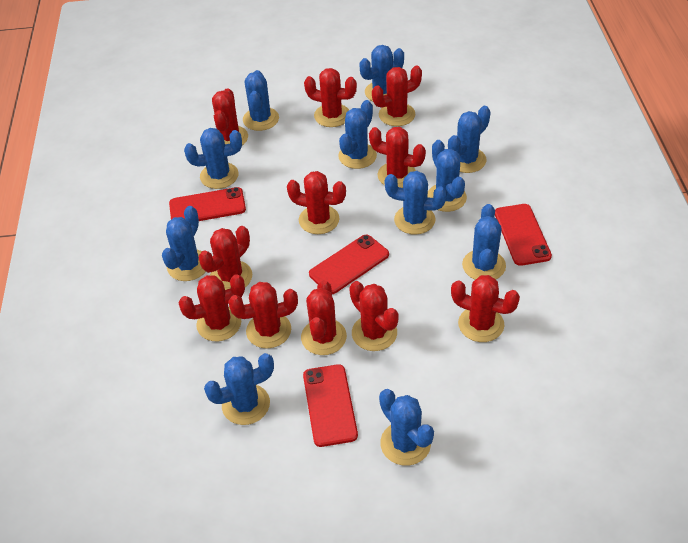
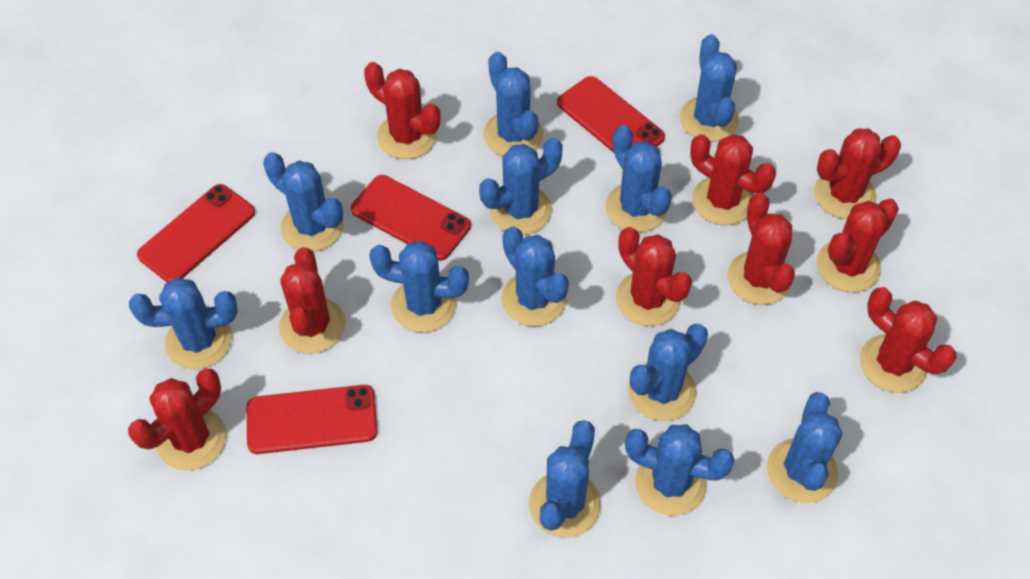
blue cactus: [162,206,206,281] [184,128,242,189] [204,353,274,425] [243,70,279,131] [338,100,377,169] [359,45,404,101] [379,389,434,466] [385,171,446,235] [428,140,467,212] [448,106,491,173] [462,204,506,280] = 11 -> [129,278,238,369] [263,152,344,252] [369,241,469,332] [479,138,563,235] [483,52,543,156] [501,227,569,326] [529,420,601,537] [605,125,672,233] [625,424,735,516] [628,324,708,421] [680,34,739,142] [767,392,842,503] = 12
red cactus: [179,274,245,341] [199,226,252,290] [212,88,248,145] [228,282,298,349] [287,171,346,234] [301,280,347,355] [304,68,357,127] [349,281,399,351] [369,127,426,188] [372,65,422,126] [451,275,520,342] = 11 -> [128,369,227,471] [279,247,346,354] [364,62,441,159] [616,227,692,326] [690,134,776,225] [727,193,795,305] [814,129,901,219] [817,199,899,293] [860,287,956,393] = 9

